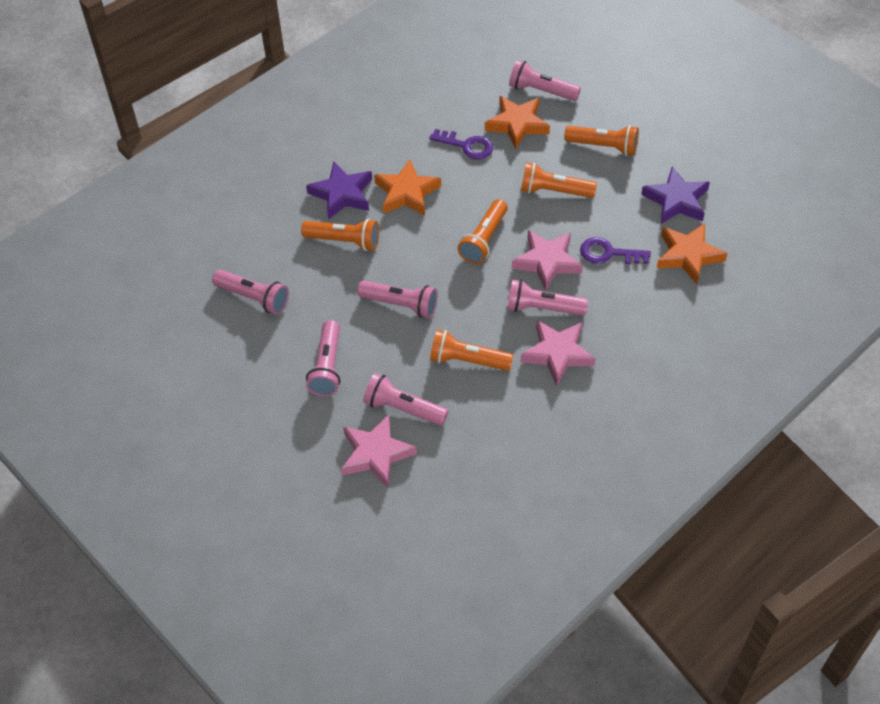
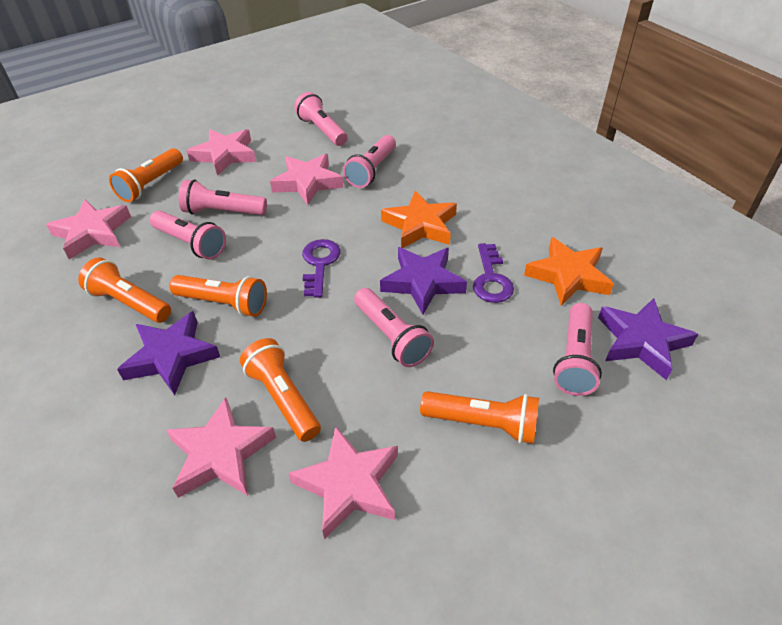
orange star: [374,159,441,216] [485,96,550,150] [657,223,728,284] = 3 -> [381,190,457,248] [524,237,614,306] = 2
pink star: [341,414,417,488] [512,230,583,291] [521,320,596,386] = 3 -> [46,199,131,260] [166,397,276,498] [187,129,256,176] [270,154,343,205] [288,426,398,539] = 5
purple star: [306,161,372,220] [641,167,710,224] = 2 -> [117,311,220,395] [380,247,467,314] [598,298,698,380] = 3

